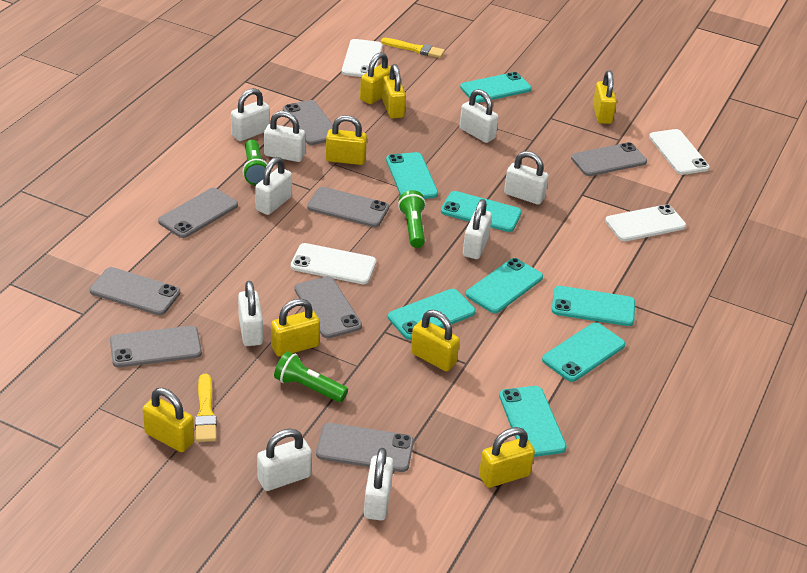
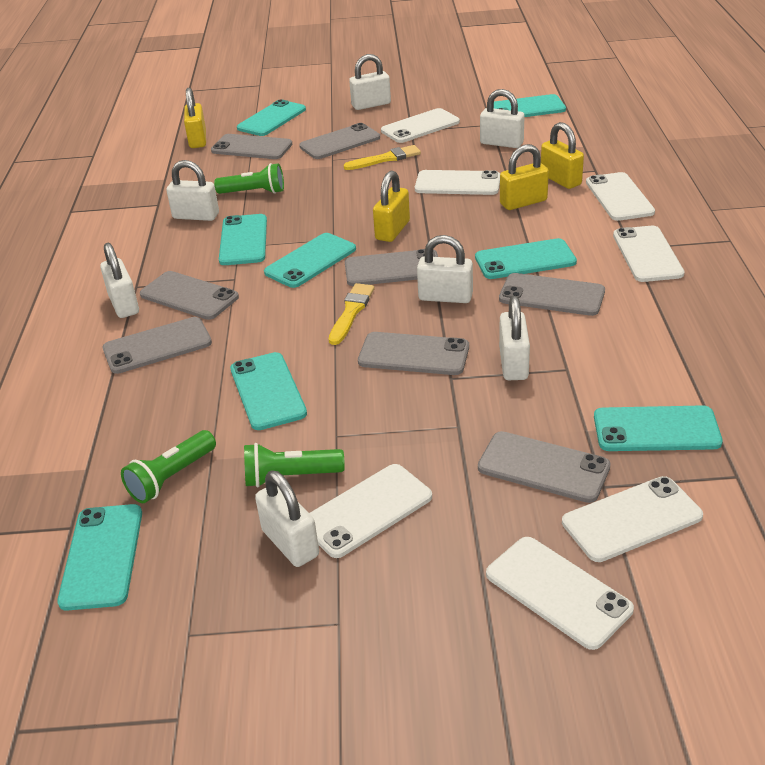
white padlock: [231,88,270,141] [238,281,263,346] [255,157,292,215] [257,429,312,491] [264,111,305,162] [364,448,394,520] [460,89,498,143] [463,199,492,259] [504,151,549,205] = 9 -> [100,243,139,318] [166,160,219,221] [255,470,319,567] [349,54,391,110] [417,235,473,303] [480,89,525,148] [499,296,530,380] = 7
white phone: [291,243,376,284] [342,39,383,77] [605,204,686,241] [649,129,710,175] = 4 -> [309,464,432,558] [381,108,460,143] [415,170,500,195] [486,537,634,650] [562,476,703,562] [586,172,655,221] [613,226,685,282] = 7
yellow padlock: [143,388,195,452] [271,299,320,357] [326,115,367,165] [360,52,391,104] [382,64,406,119] [411,310,460,371] [479,427,535,488] [593,70,617,124] = 8 -> [184,88,206,148] [373,171,410,242] [500,144,549,210] [541,122,584,189] = 4

